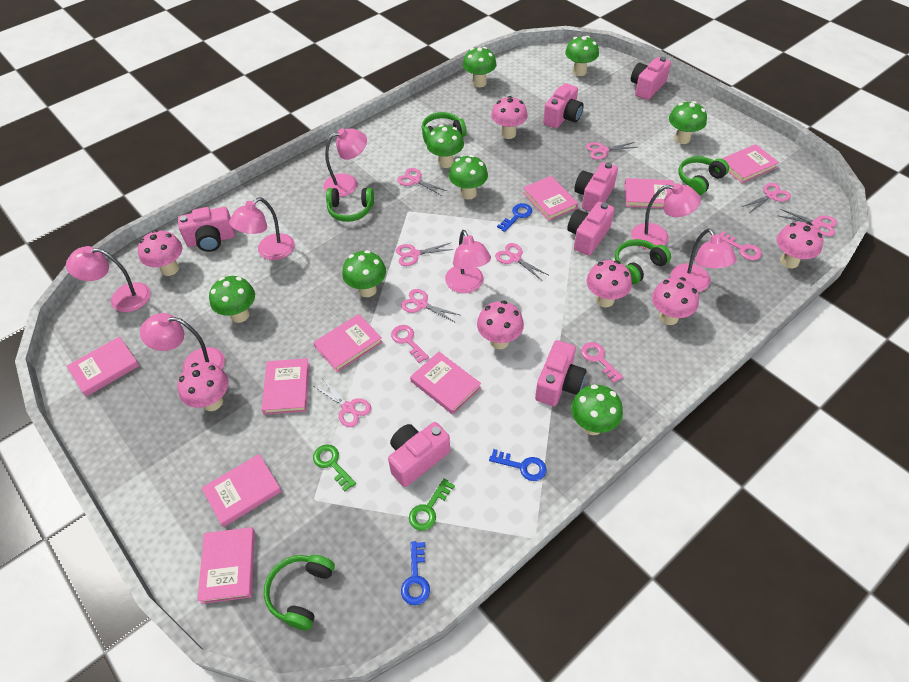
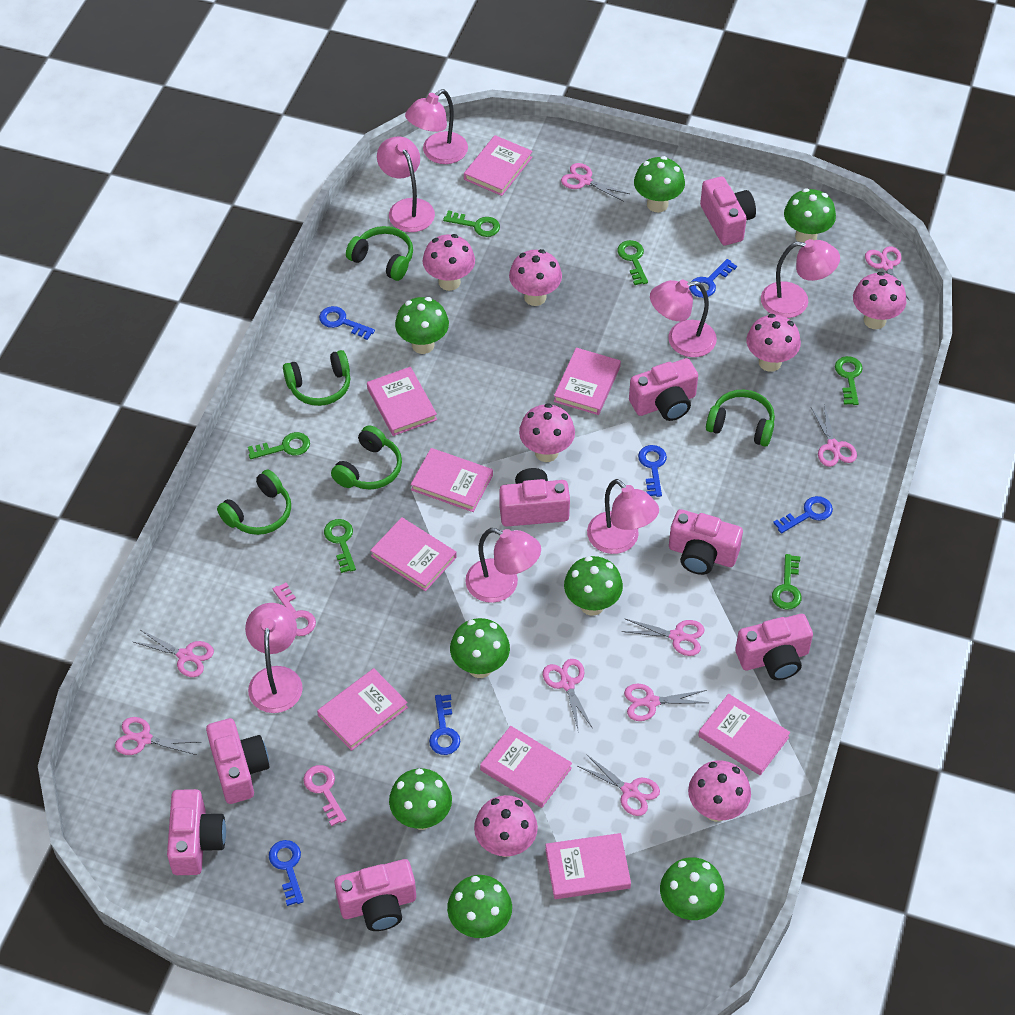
blue key: [401,541,430,605] [489,449,546,481] [497,203,532,232] = 3 -> [269,840,304,906] [319,306,375,340] [429,695,460,755] [638,445,667,497] [689,259,737,298] [773,496,833,534] = 6
green key: [313,444,356,491] [409,478,455,531] = 2 -> [248,432,310,459] [324,519,356,573] [443,210,500,237] [617,240,648,285] [772,554,802,610] [835,356,863,405] = 6
pink camera: [178,207,235,252] [388,422,450,487] [535,340,587,406] [543,83,584,128] [567,202,615,256] [574,162,618,212] [631,57,671,100] = 7 -> [167,789,226,875] [206,718,269,804] [335,859,416,931] [500,468,570,527] [629,358,698,421] [669,509,743,575] [700,176,756,246] [735,614,813,680] = 8
pink key: [391,325,429,363] [581,342,623,383] [719,231,762,260] = 3 -> [273,583,316,636] [303,765,347,826] = 2
pink scissors: [314,378,371,427] [396,243,454,266] [397,168,447,196] [401,289,460,323] [495,243,548,280] [586,142,638,160] [742,183,791,212] [779,209,837,236] = 8 -> [115,717,199,755] [134,630,214,677] [543,659,593,733] [561,163,629,202] [578,754,660,816] [621,618,705,656] [624,684,708,721] [811,405,857,467] [865,246,910,301] = 9

